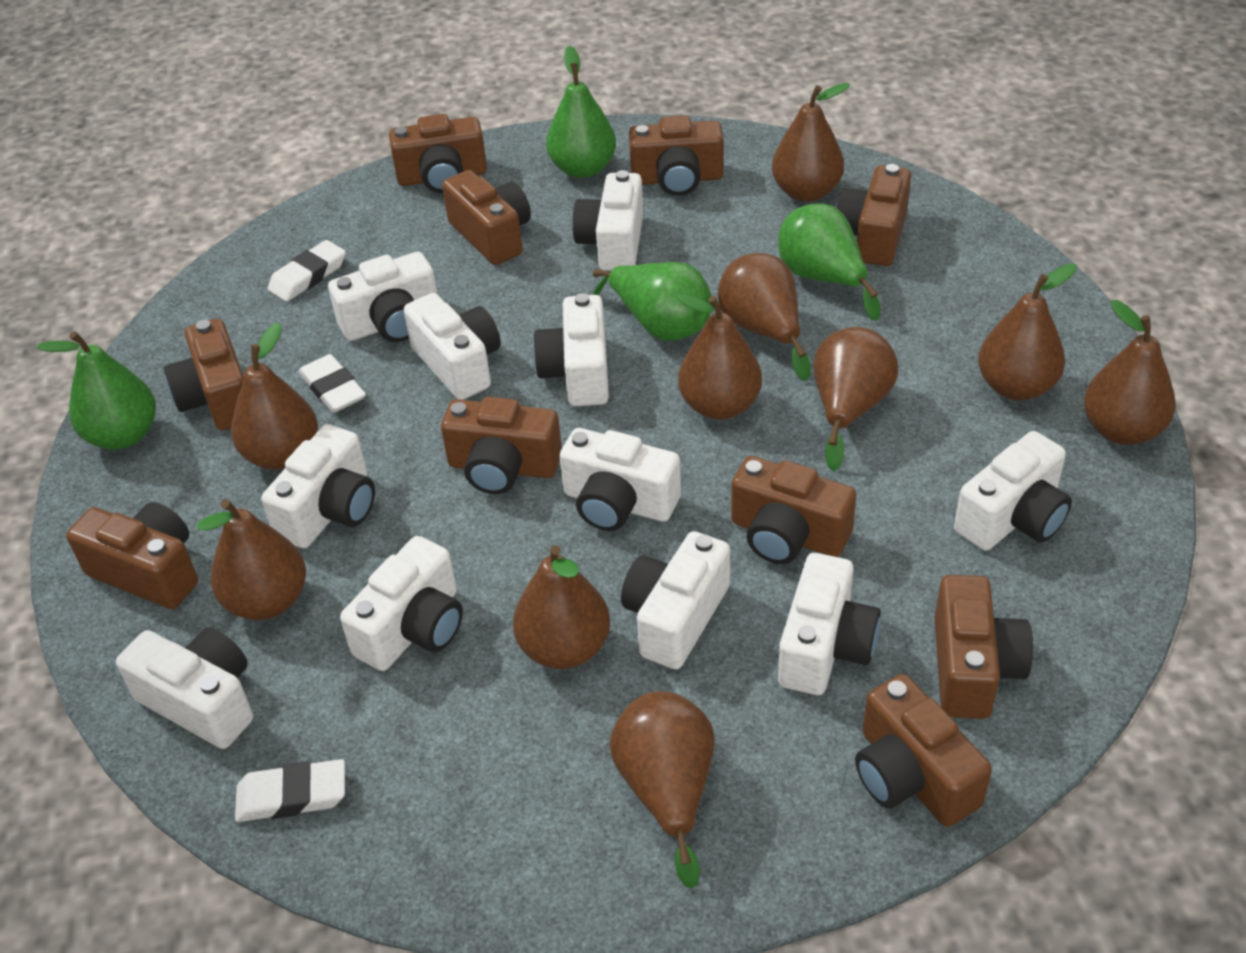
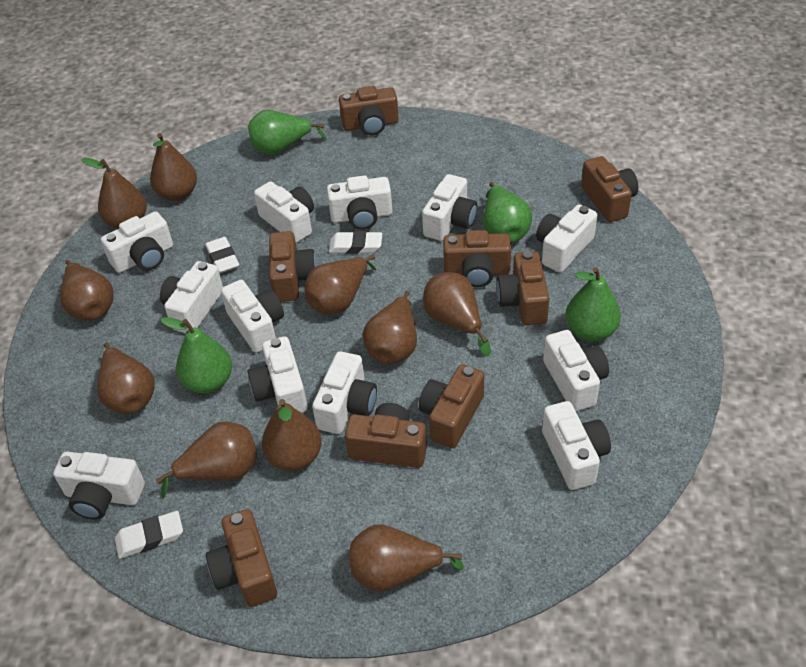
brown camera: [66,502,198,609] [164,319,244,430] [389,114,487,193] [441,397,562,494] [442,170,531,265] [629,115,723,196] [731,456,856,564] [836,164,911,266] [855,674,992,827] [935,575,1033,719] = 10 -> [206,509,277,607] [269,231,317,302] [339,86,399,135] [345,403,427,468] [419,364,484,448] [443,230,511,287] [496,251,549,325] [581,156,638,222] = 8
white camera: [116,628,253,749] [261,424,375,548] [328,252,438,342] [340,536,463,671] [403,293,501,400] [533,293,609,406] [560,428,681,531] [572,170,643,271] [621,531,730,669] [778,553,881,695] [954,431,1072,551] = 11 -> [53,451,145,520] [101,211,173,273] [160,261,223,333] [221,280,284,353] [247,336,308,413] [254,182,314,243] [312,351,377,434] [327,175,392,230] [422,174,477,241] [536,204,597,272] [542,401,611,490] [543,330,609,411] = 12

